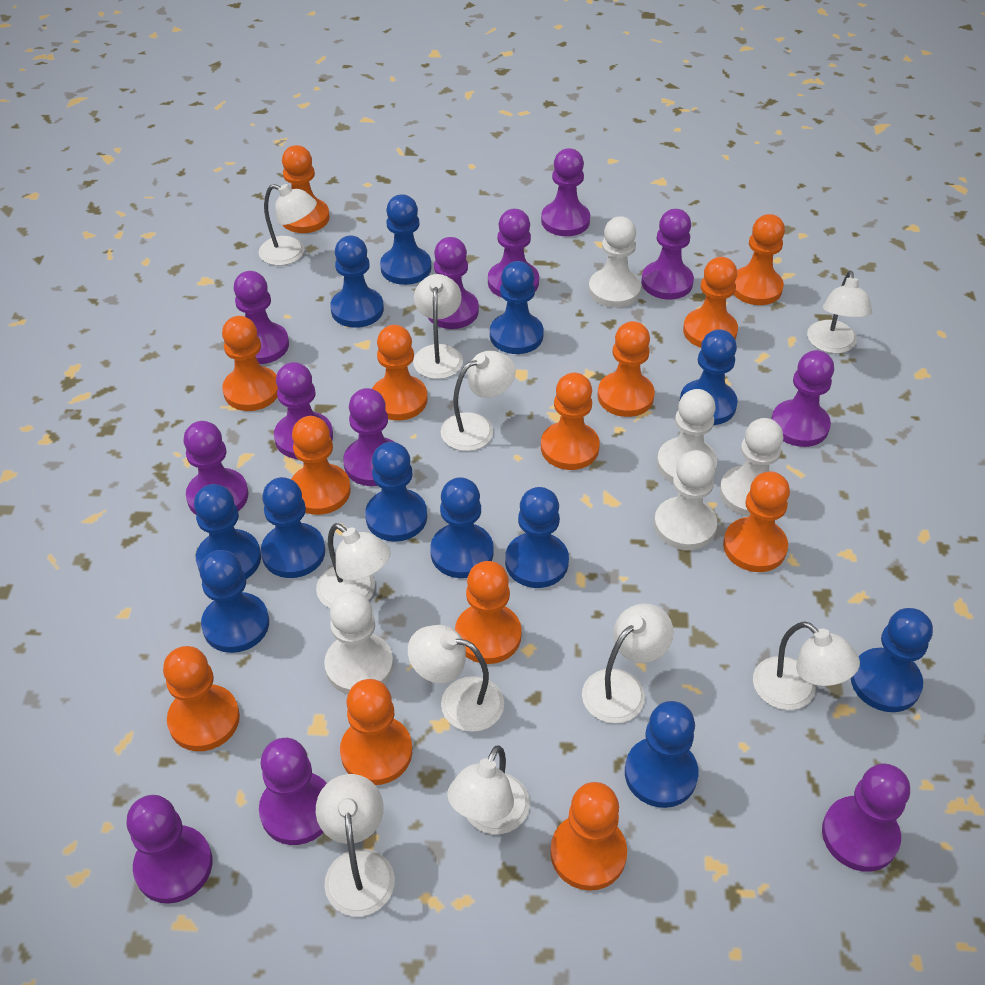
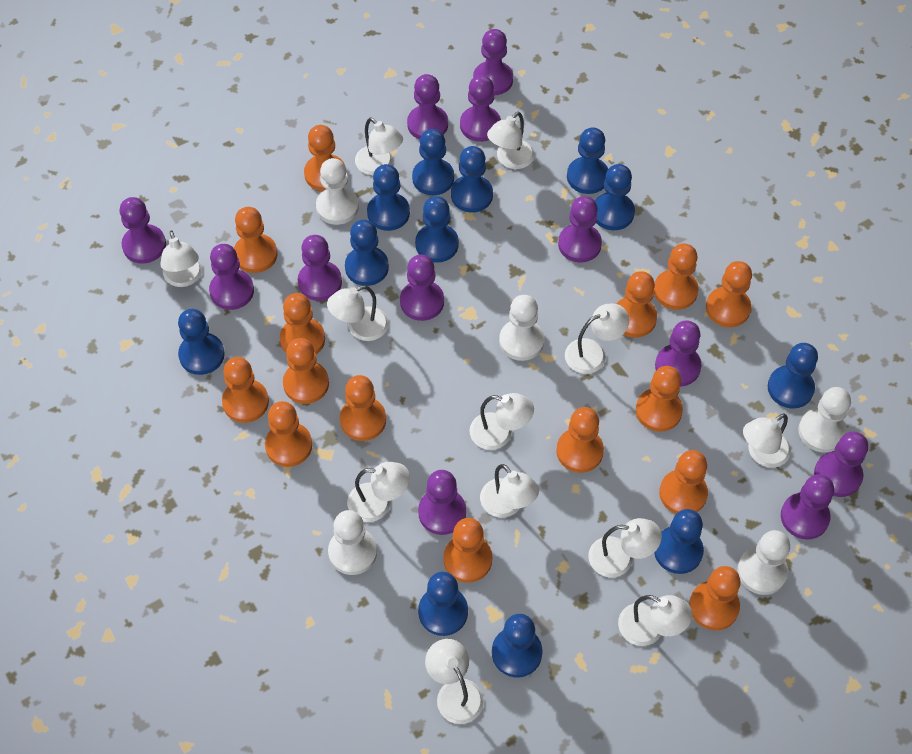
orange pawn: [163,646,240,751] [222,316,278,411] [282,145,330,233] [291,416,351,515] [340,679,412,785] [372,325,428,420] [455,561,522,664] [541,373,600,470] [550,782,627,891] [598,321,655,417] [683,257,738,348] [723,472,790,572] [734,214,785,305] = 13 -> [222,357,269,423] [234,207,277,273] [265,401,312,467] [280,293,325,355] [283,338,329,404] [304,125,346,191] [340,375,386,441] [443,518,492,583] [556,407,604,473] [616,271,657,338] [636,366,683,432] [654,244,699,310] [659,450,708,514] [689,566,741,630] [706,261,752,327] = 15
white lamp: [259,184,317,266] [316,523,391,608] [316,774,395,916] [408,625,504,732] [413,274,463,379] [441,351,516,451] [447,746,530,834] [582,603,674,723] [753,621,860,710] [807,271,872,354] = 10 -> [161,230,203,287] [327,285,389,341] [347,462,410,522] [355,118,403,175] [425,639,484,724] [469,393,534,450] [480,464,539,518] [487,112,535,169] [565,304,629,374] [588,518,662,577] [618,595,693,646] [743,413,791,468] = 12

